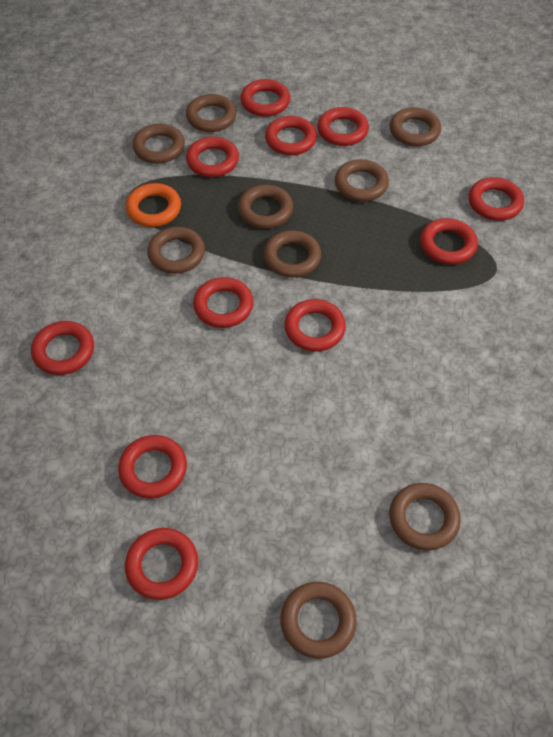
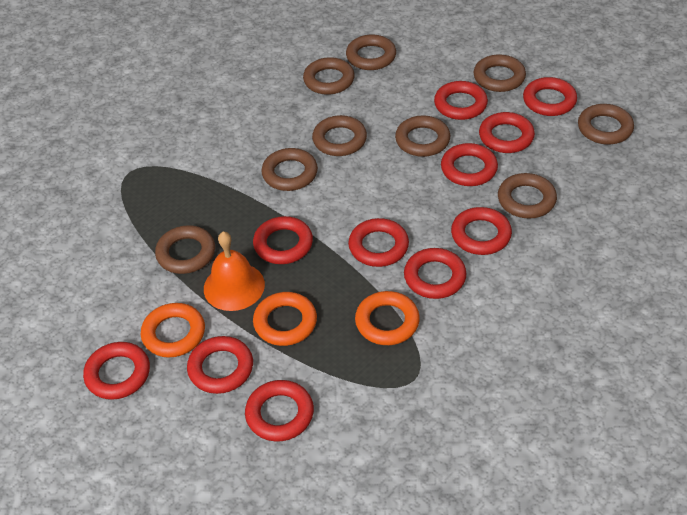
orange bell: none = 0 -> [204,231,265,311] = 1
orange ring: [126,183,181,227] = 1 -> [141,303,205,357] [253,292,317,346] [355,291,420,345] = 3

